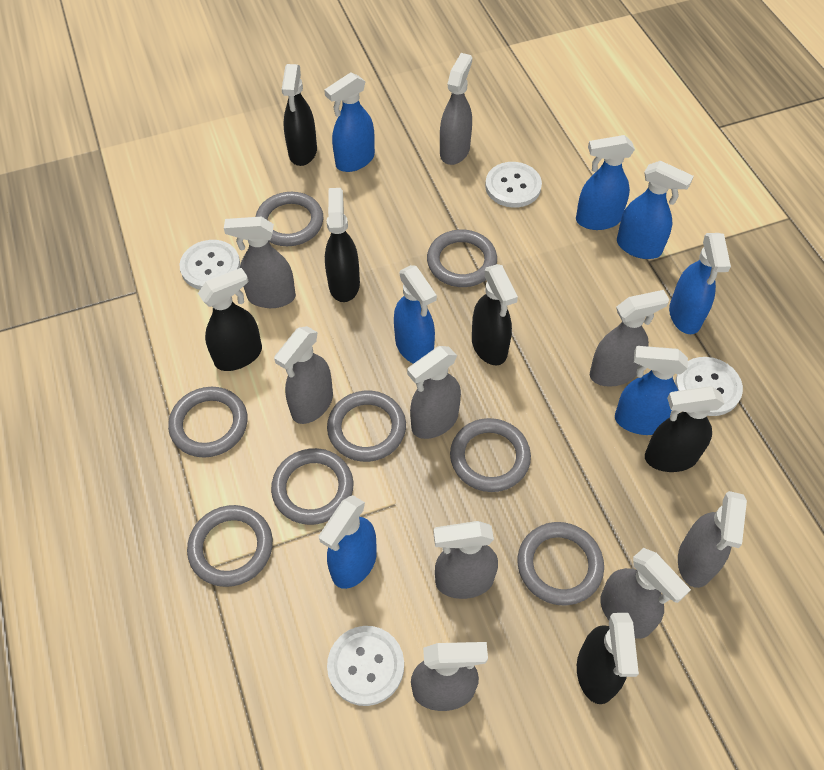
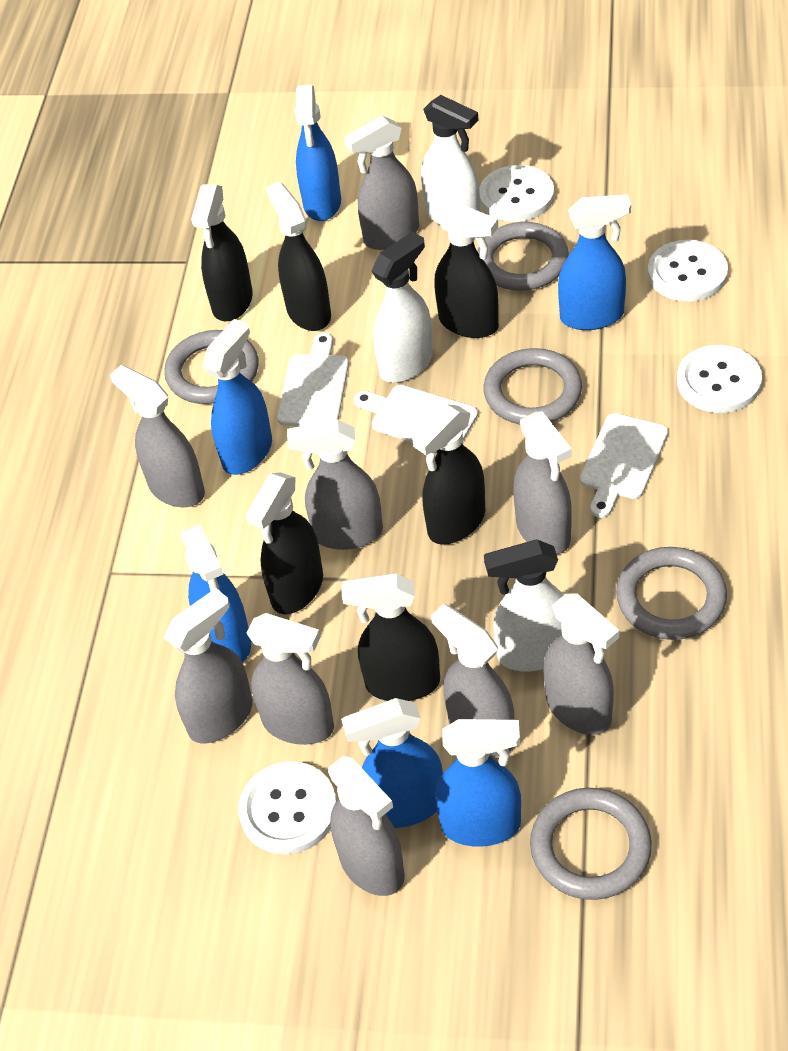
blue spray bottle: [319,495,377,589] [324,72,375,172] [394,265,437,364] [576,135,635,230] [615,346,688,435] [617,161,694,259] [669,233,731,334] = 7 -> [181,524,251,662] [202,319,272,475] [295,85,341,221] [341,698,443,828] [435,719,521,847] [558,194,631,330] = 6
grey ring: [168,387,248,458] [187,505,273,587] [256,192,323,246] [271,448,353,525] [327,391,406,462] [427,230,497,287] [450,418,531,492] [517,522,604,606] = 8 -> [164,330,258,404] [477,222,569,291] [483,348,582,425] [530,788,652,900] [616,547,727,640] = 5
white cutting board: none = 0 -> [277,333,349,426] [354,385,478,443] [580,413,668,518] = 3
white spray bottle: none = 0 -> [371,231,433,383] [421,95,480,225] [484,539,564,672] = 3

